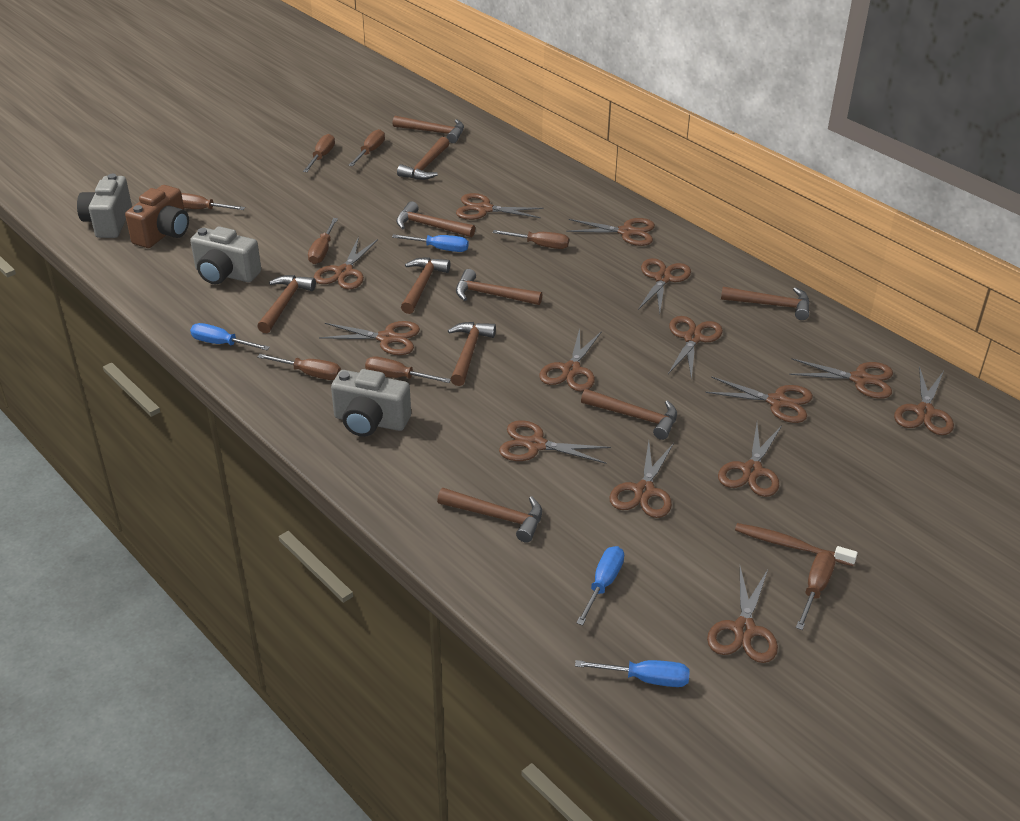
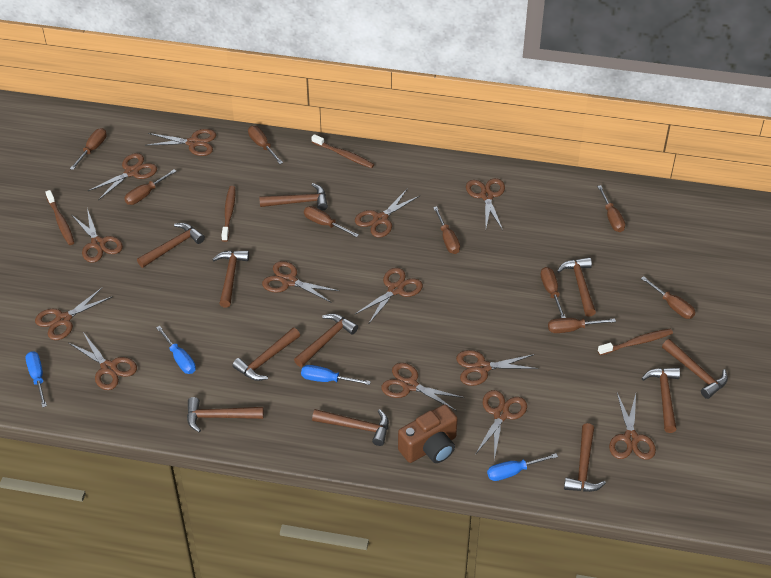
brown hammer: [257,275,316,333] [393,116,464,143] [396,201,475,237] [397,137,449,180] [401,257,450,314] [437,488,542,543] [448,322,496,386] [456,269,542,305] [581,389,677,440] [721,287,810,320] = 10 -> [137,223,205,268] [187,397,264,432] [212,250,249,308] [232,328,300,381] [259,183,328,211] [294,314,358,367] [312,409,389,446] [557,257,596,317] [564,423,606,492] [642,368,680,433] [662,339,728,399] = 11
brown scissors: [314,237,378,289] [319,321,420,355] [456,193,544,220] [499,420,611,464] [539,328,602,391] [566,218,655,246] [609,441,674,518] [638,258,691,313] [668,316,723,380] [705,376,813,423] [707,567,778,663] [718,424,782,497] [789,358,893,399] [894,366,954,435] = 14 -> [35,287,112,340] [69,332,137,390] [72,208,123,263] [88,153,157,200] [145,129,216,156] [262,261,340,303] [355,189,419,238] [355,268,423,323] [381,363,465,411] [456,350,538,386] [466,178,505,230] [475,390,527,460] [609,393,656,460] = 13
brown screwdriver: [181,193,245,210] [258,354,341,380] [303,134,335,172] [308,218,338,264] [348,129,385,166] [365,357,451,383] [493,230,569,249] [796,551,836,630] = 8 -> [70,128,107,170] [124,169,176,205] [248,126,283,164] [304,206,359,237] [433,206,460,254] [541,267,566,318] [548,318,616,333] [597,185,625,232] [641,276,695,319] = 9
brown toothbrush: [735,523,858,566] = 1 -> [45,190,74,245] [222,186,235,242] [311,134,374,168] [598,329,673,355] = 4
grey camera: [77,174,132,238] [190,226,261,285] [331,369,411,437] = 3 -> none = 0

